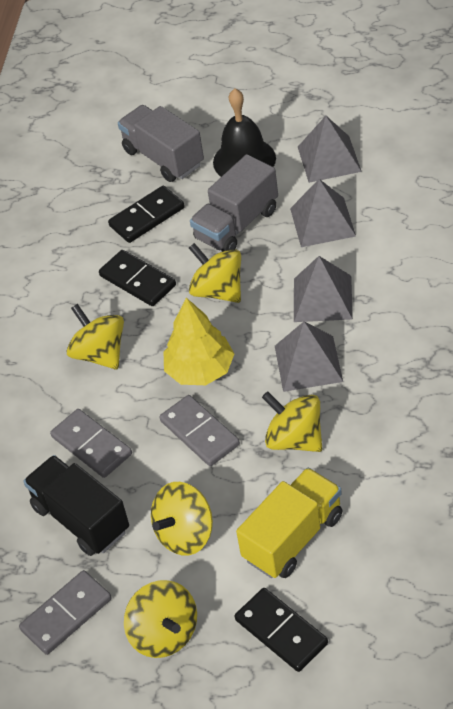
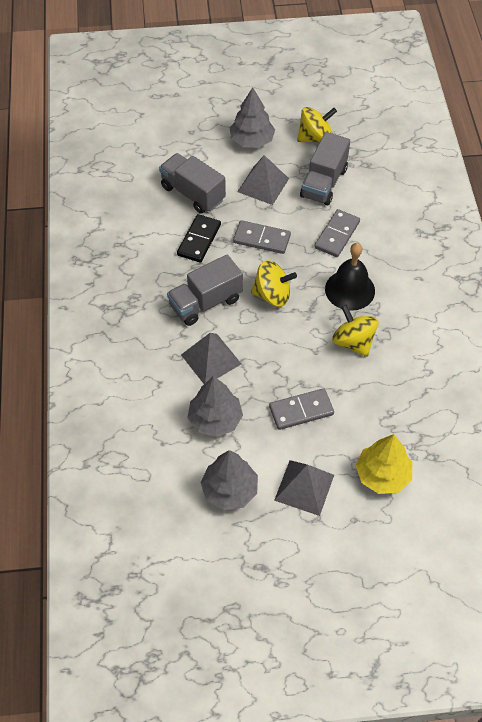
black domino: [99,250,176,306] [108,186,185,243] [235,588,328,672] = 3 -> [177,214,221,263] = 1
black truck: [23,455,129,556] = 1 -> none = 0
grey pyramid: [275,321,343,392] [290,179,356,247] [294,256,353,322] [298,116,362,183] = 4 -> [181,333,241,384] [237,155,289,205] [274,460,334,516] = 3
grey tree: none = 0 -> [187,376,243,437] [200,450,258,510] [230,87,275,148] = 3
grey truck: [118,105,204,182] [190,154,278,252] = 2 -> [159,153,226,214] [167,254,243,326] [300,132,350,205] = 3
yellow spinning top: [66,304,124,369] [124,580,197,658] [151,482,213,556] [189,243,241,303] [262,391,322,452] = 5 -> [251,260,297,307] [297,107,337,143] [332,305,379,357] = 3
yellow truck: [236,468,343,578] = 1 -> none = 0

